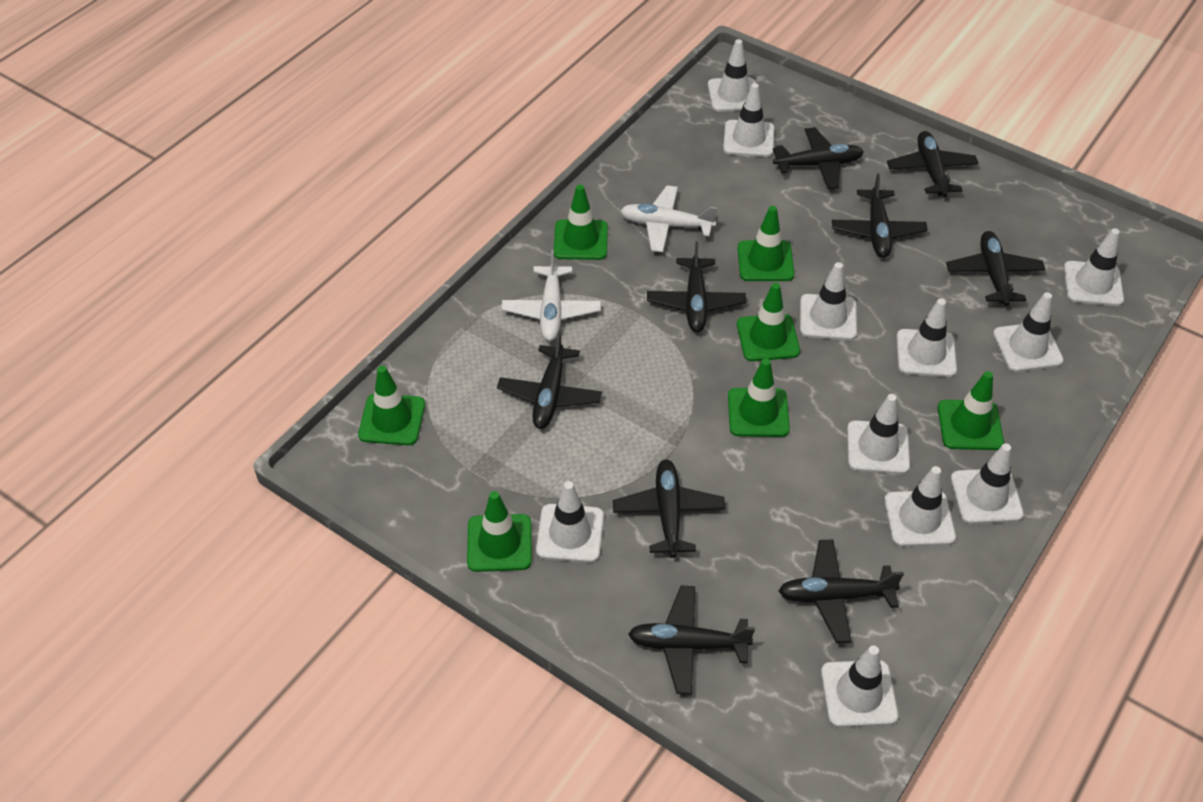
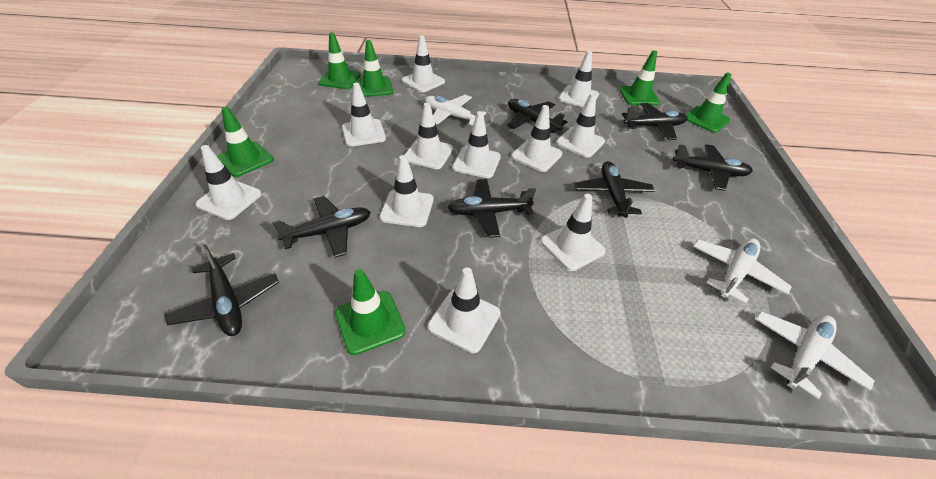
black plane: [497,331,602,429] [613,459,725,558] [628,585,755,695] [647,241,746,332] [773,127,864,189] [779,539,904,643] [832,173,928,258] [887,131,979,197] [946,231,1045,306] = 9 -> [165,244,279,336] [272,196,371,258] [447,179,536,238] [507,99,567,133] [575,161,655,218] [622,103,688,140] [672,144,753,191] = 7
green traffic cone: [358,366,425,445] [467,491,532,572] [554,184,608,260] [728,358,790,437] [737,206,795,281] [737,283,800,361] [938,371,1004,450] = 7 -> [217,106,274,177] [318,32,361,89] [335,269,406,355] [356,40,393,97] [619,50,660,105] [686,72,732,133] = 6
white plane: [501,250,601,341] [620,185,717,252] = 2 -> [425,95,486,126] [693,238,792,304] [755,311,875,399] = 3

